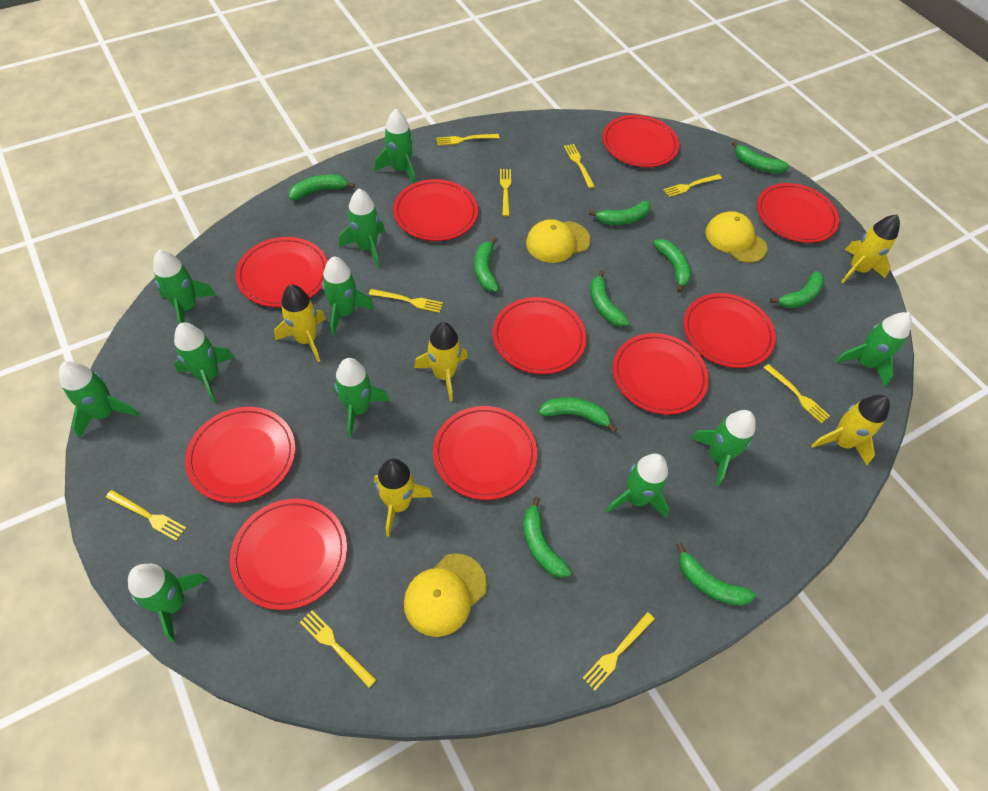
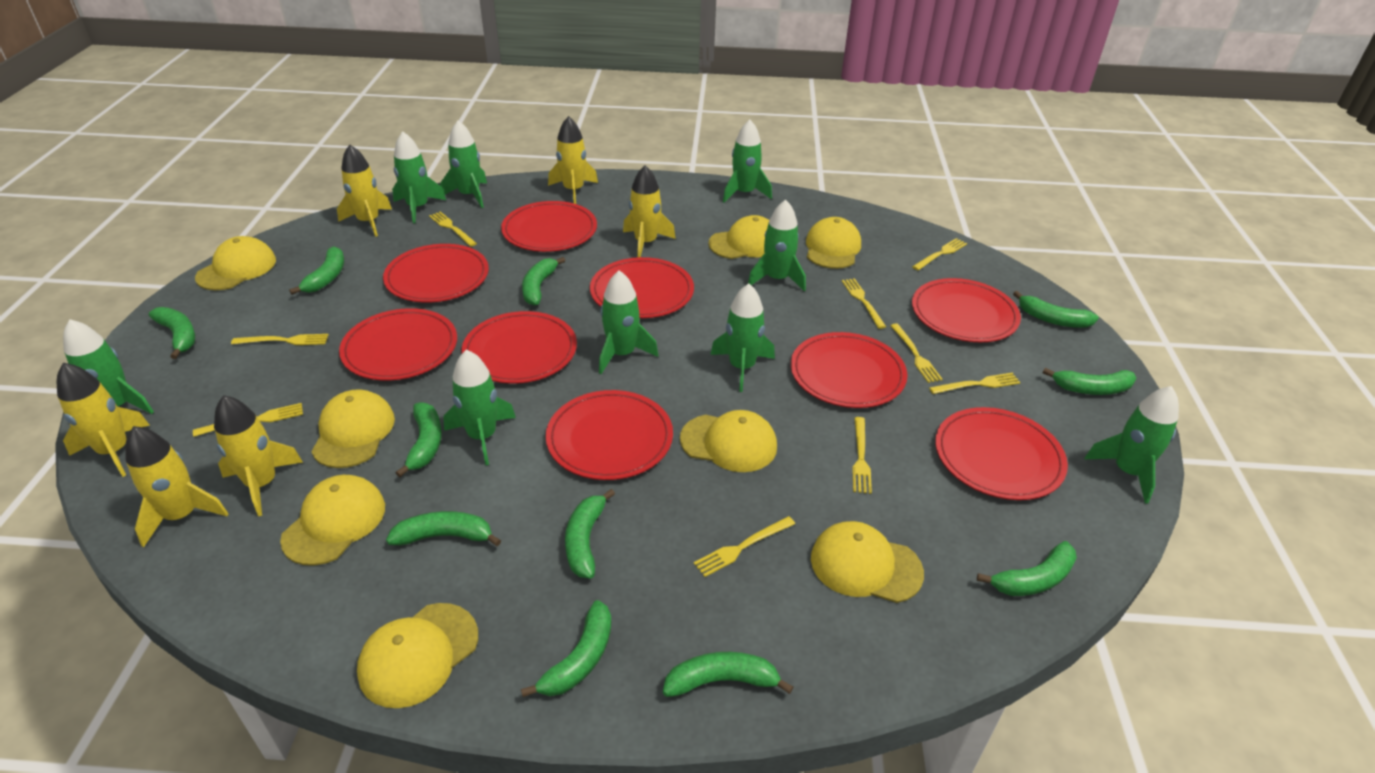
green banana: [289,175,355,200] [474,237,499,292] [523,497,572,578] [539,397,617,433] [589,201,651,225] [590,270,629,327] [653,239,691,293] [677,543,756,606] [732,141,789,173] [770,271,824,309] = 10 -> [149,307,195,359] [289,246,344,295] [386,511,501,546] [396,402,442,477] [521,600,611,697] [522,257,565,305] [565,489,615,579] [663,652,793,697] [977,541,1077,596] [1013,291,1099,328] [1043,368,1136,395] = 11
green rocket: [59,361,139,438] [128,564,208,642] [153,250,216,324] [174,323,234,403] [322,256,375,336] [333,358,390,438] [339,189,385,267] [374,108,416,184] [606,453,669,518] [691,410,755,487] [835,312,912,386] = 11 -> [63,319,154,414] [392,131,446,223] [440,121,487,208] [443,349,516,466] [599,270,658,374] [710,284,775,392] [723,119,772,203] [748,200,806,292] [1085,386,1179,503] = 9
red plate: [185,407,296,503] [230,499,347,610] [236,237,328,307] [393,179,478,241] [433,406,537,500] [493,297,587,374] [602,115,679,167] [613,333,709,415] [683,293,776,368] [757,183,839,243] = 10 -> [339,308,457,380] [383,244,489,303] [462,311,577,384] [501,201,597,252] [546,390,673,480] [590,257,694,318] [791,332,907,408] [912,278,1021,342] [935,407,1068,500] = 9
yellow cap: [404,553,487,637] [526,219,591,263] [706,211,767,263] = 3 -> [195,236,276,290] [280,475,385,566] [311,389,395,468] [357,603,478,708] [680,410,777,472] [708,215,769,259] [806,217,861,269] [811,521,924,603] = 8
yellow rocket: [274,285,326,362] [374,459,433,537] [414,322,468,401] [811,395,890,465] [841,214,900,283] = 5 -> [57,362,149,477] [125,426,228,547] [214,395,303,516] [337,144,392,237] [548,116,598,204] [623,165,676,258] = 6

